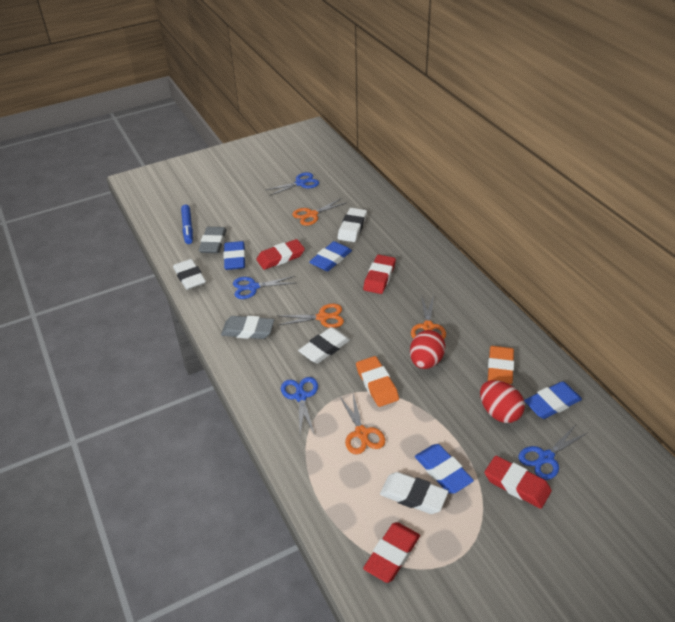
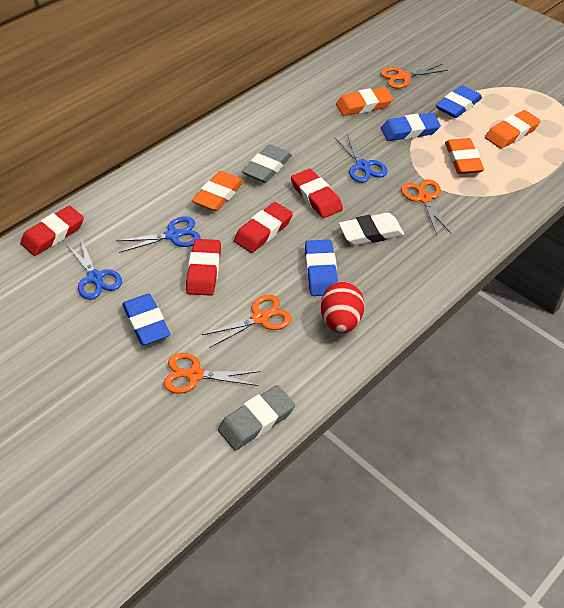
blue marker: [181,205,193,244] = 1 -> none = 0
blue scissors: [233,276,295,299] [266,172,319,196] [281,377,318,434] [519,424,587,480] = 4 -> [66,239,122,300] [117,217,201,253] [334,134,388,183] = 3
orange eraser: [356,356,399,407] [488,346,514,384] = 2 -> [192,171,244,211] [336,87,393,116] [445,138,484,174] [485,110,541,149] = 4
red egg: [410,330,445,369] [480,380,525,423] = 2 -> [321,282,364,333] = 1
white eraser: [173,259,206,290] [298,327,351,363] [338,208,367,242] [380,472,448,514] = 4 -> [339,213,404,245] = 1

